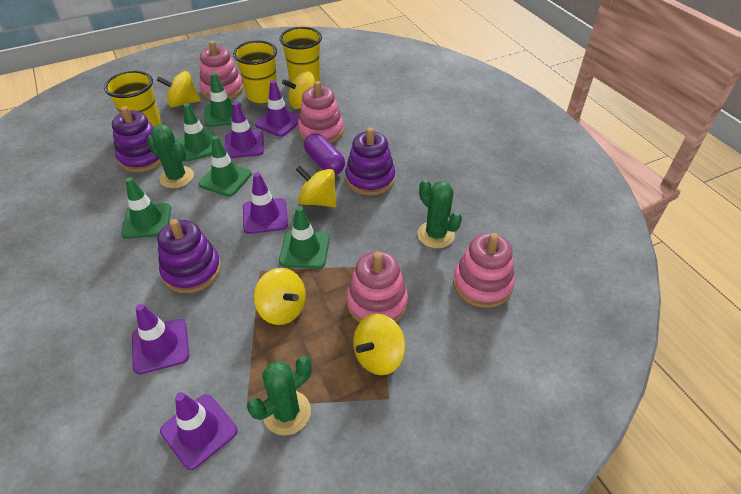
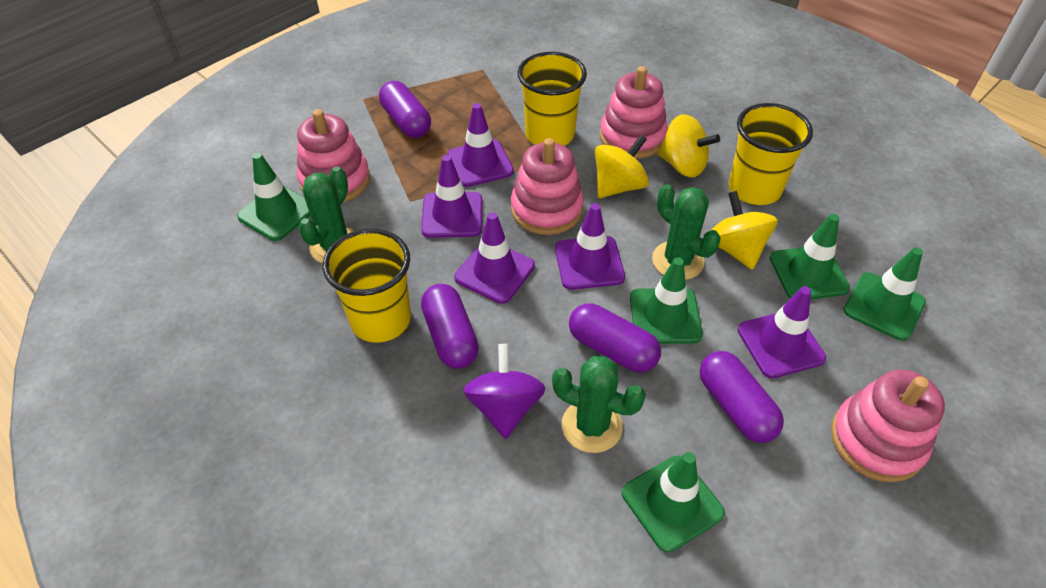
purple capsule: [304,133,345,175] = 1 -> [379,81,431,138] [421,284,479,369] [569,304,661,372] [699,351,784,443] = 4
purple spinning top: none = 0 -> [463,344,546,439] = 1
purple stacking toy: [112,106,162,172] [157,219,221,293] [345,127,395,195] = 3 -> none = 0
yellow spinning top: [157,71,201,108] [254,268,306,325] [282,71,315,109] [296,166,337,207] [353,314,405,375] = 5 -> [595,135,649,198] [658,114,720,178] [712,191,778,270] = 3

